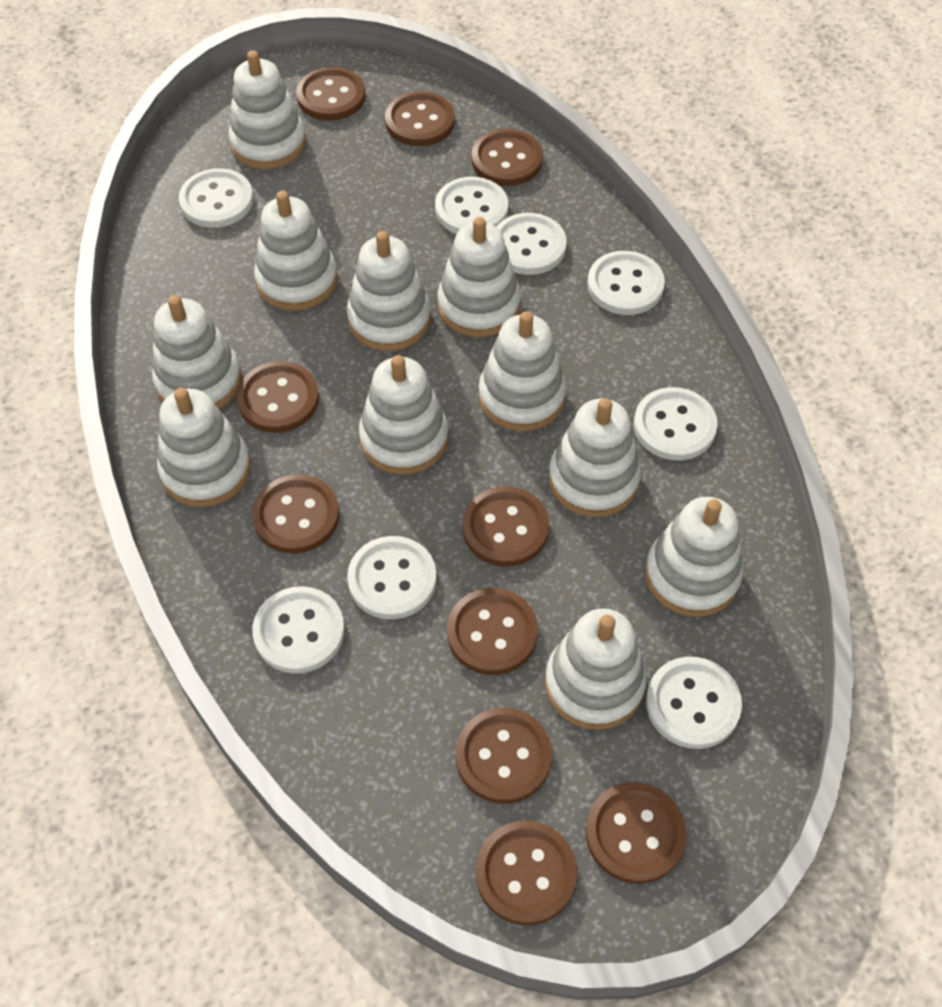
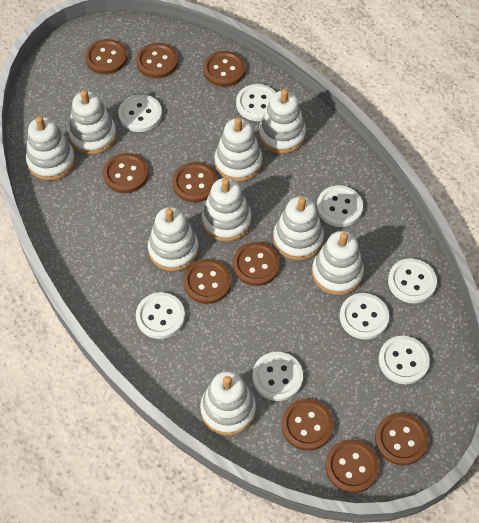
white stacking toy: [152,295,242,409] [157,388,251,507] [229,50,306,170] [254,191,338,311] [347,231,431,351] [359,355,448,475] [438,217,521,337] [479,311,566,431] [545,608,647,730] [549,398,641,517] [645,497,743,617] = 11 -> [26,116,75,181] [69,90,117,155] [148,207,199,271] [200,371,256,435] [202,178,251,242] [214,117,262,182] [259,89,306,154] [273,196,324,260] [312,231,364,295] = 9

